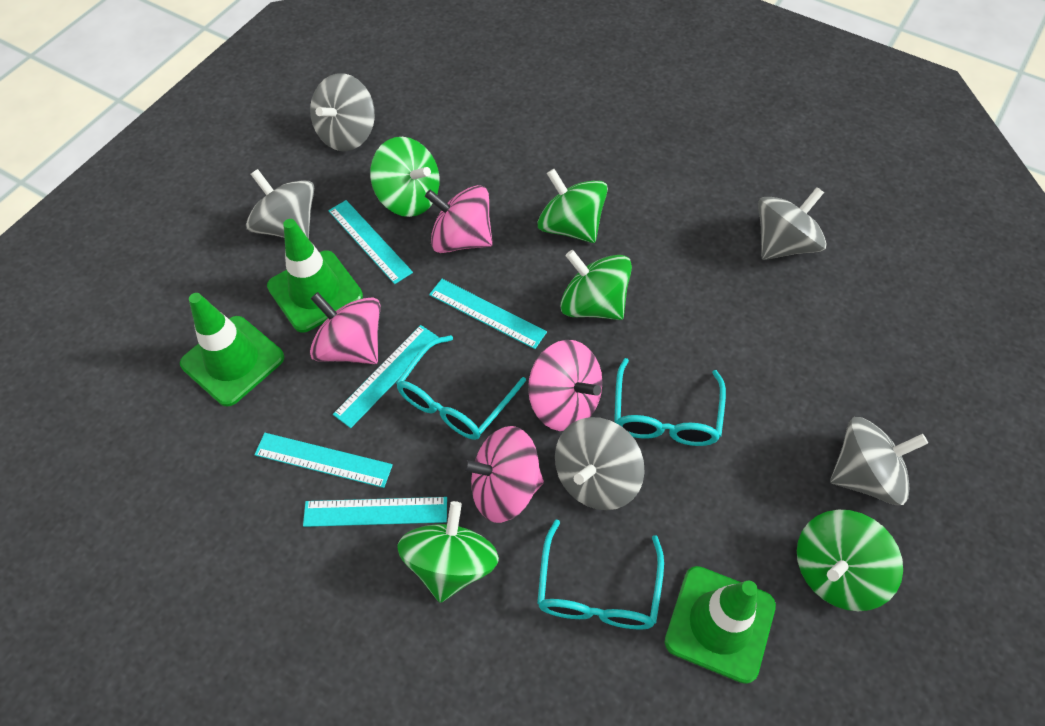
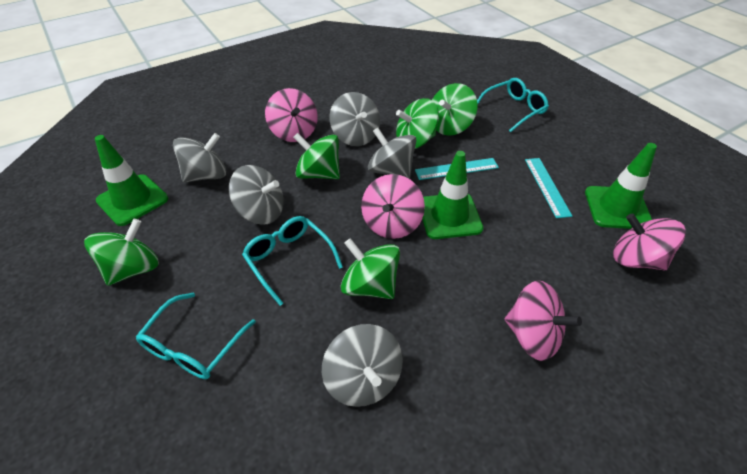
turquoise ruler: [254,433,393,488] [303,497,447,527] [328,200,413,284] [333,325,438,428] [429,279,547,349] = 5 -> [415,158,499,180] [525,158,572,218] = 2

